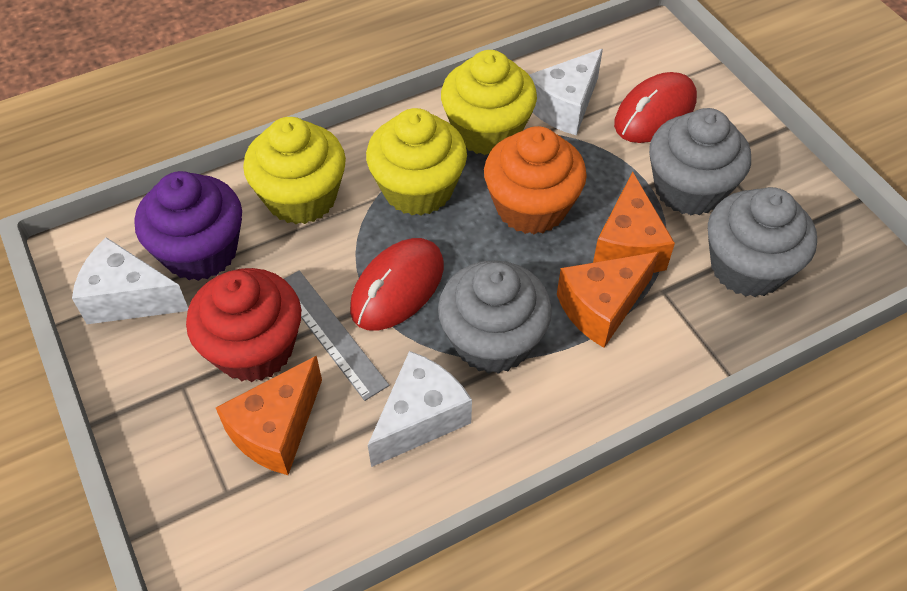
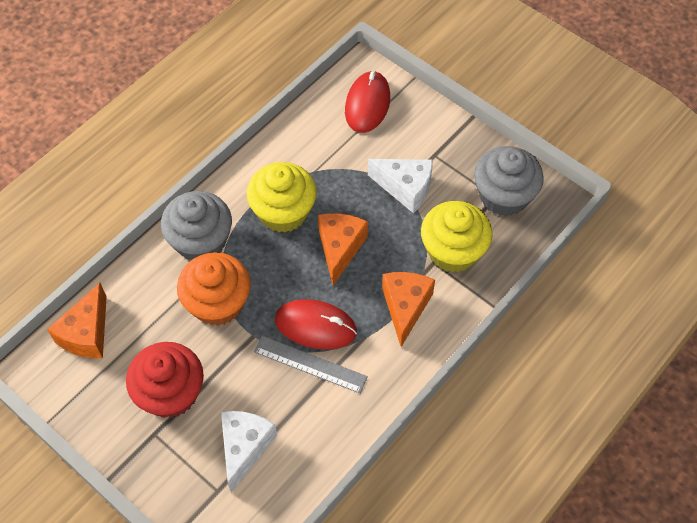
grey cupcake: [438,260,552,374] [649,108,751,215] [708,187,817,297] = 3 -> [161,191,232,260] [474,146,544,216] = 2
purple cupcake: [135,171,242,281] = 1 -> none = 0
white cheese: [72,237,188,324] [368,351,472,467] [529,49,603,136] = 3 -> [221,411,277,493] [368,159,433,213] = 2
yellow cupcake: [243,117,346,224] [366,108,467,216] [441,50,537,155] = 3 -> [247,162,317,233] [421,201,492,273] = 2

